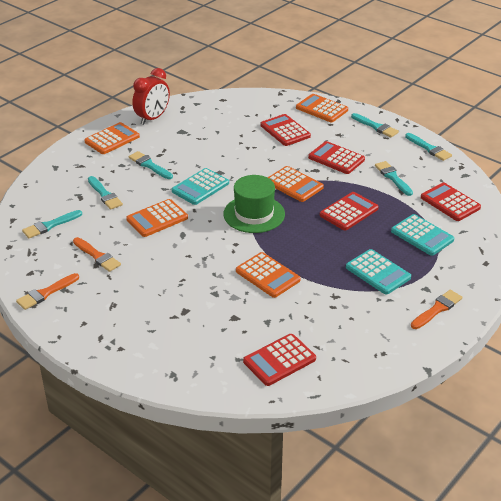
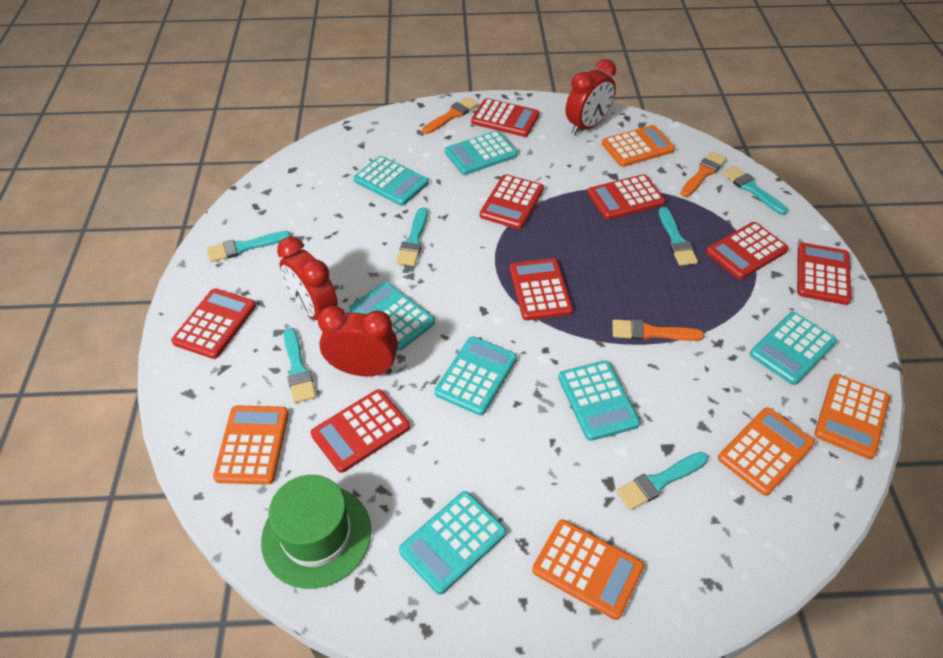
red calculator: [243,334,316,386] [261,114,311,146] [308,141,365,174] [320,192,379,230] [421,183,481,221] = 5 -> [171,288,256,359] [311,389,410,473] [471,98,539,137] [480,174,544,229] [510,258,573,320] [588,174,665,220] [706,222,789,279] [797,243,852,305] = 8
red clock: [132,68,170,125] = 1 -> [277,237,338,320] [318,306,398,376] [566,59,616,135] = 3
turquoise calculator: [172,168,229,205] [346,249,411,295] [391,214,454,256] = 3 -> [349,282,435,351] [353,156,429,206] [399,491,506,595] [435,336,517,415] [445,131,517,175] [558,360,640,441] [750,312,837,385] = 7

